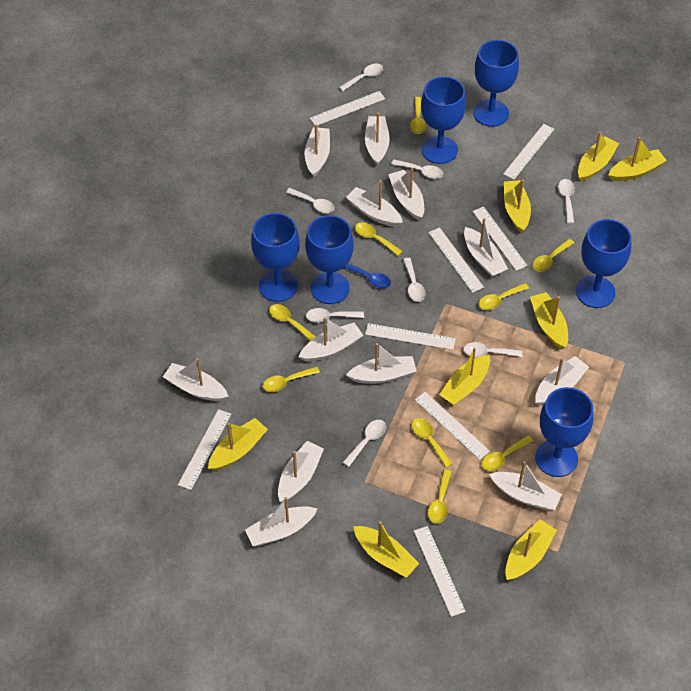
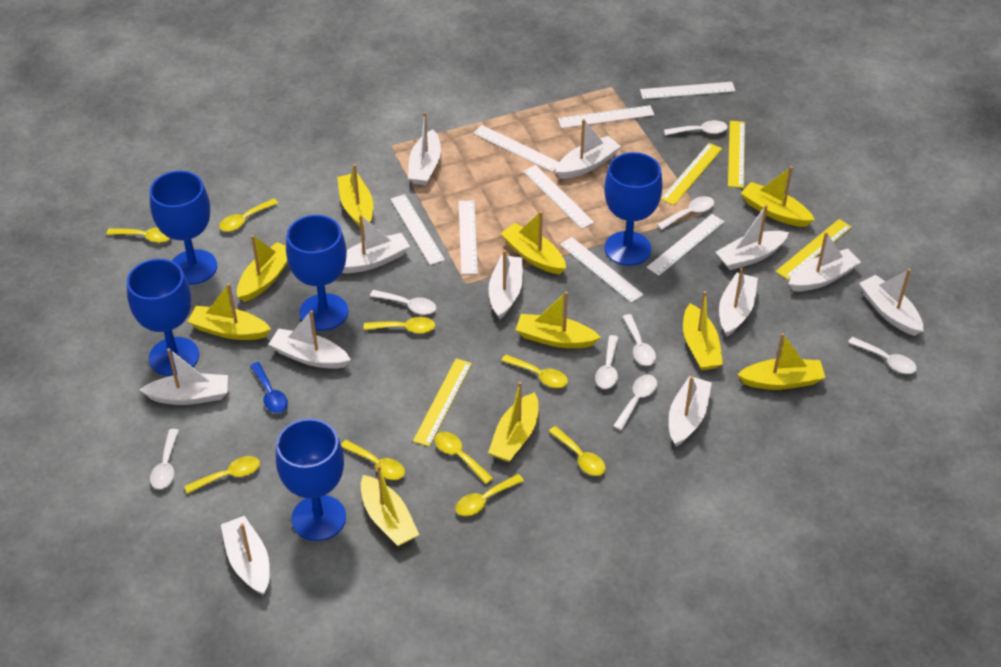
blue goblet: [251,213,300,302] [305,215,354,304] [421,76,466,164] [473,40,519,127] [535,387,594,477] [576,219,632,308] = 6 -> [127,259,199,376] [150,171,217,285] [276,419,346,541] [286,215,348,331] [604,152,663,266] = 5
yellow boat: [208,418,268,470] [353,521,419,578] [439,347,490,405] [504,179,531,233] [505,519,557,580] [530,292,568,349] [578,132,619,181] [608,137,667,181] = 8 -> [188,283,271,340] [237,235,288,302] [337,164,373,230] [361,465,419,546] [488,381,539,462] [500,211,566,274] [516,291,601,348] [683,291,723,370] [737,333,825,390] [741,166,815,227] = 10
yellow ruler: none = 0 -> [413,358,472,447] [661,143,722,205] [728,121,745,188] [775,219,852,280] = 4

